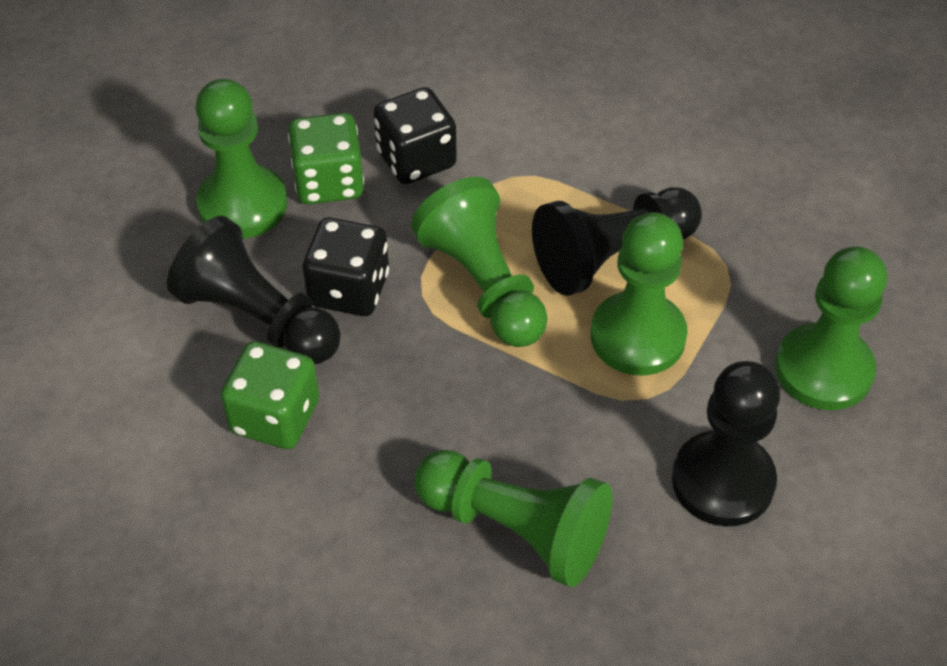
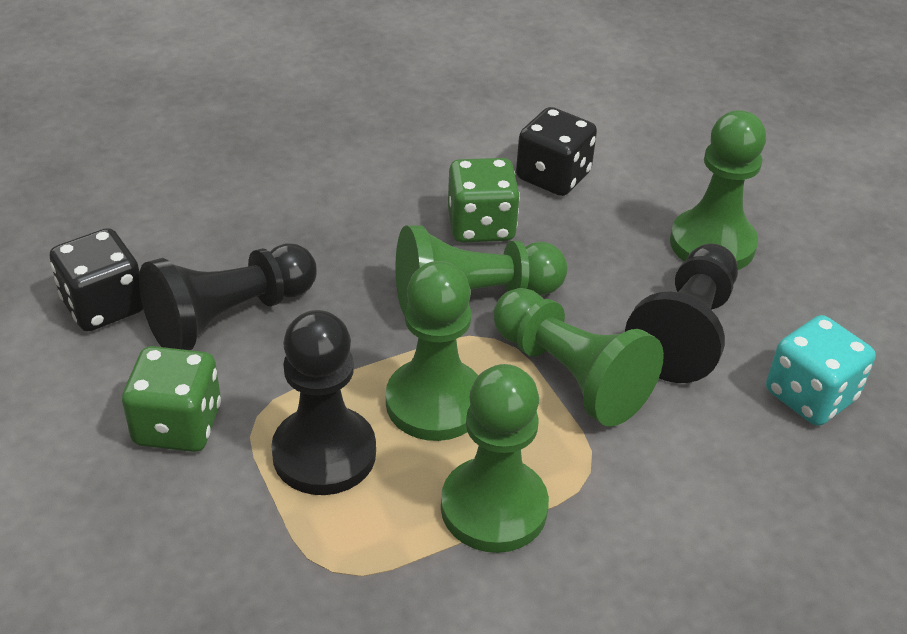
turquoise dice: none = 0 -> [766,315,875,426] = 1

